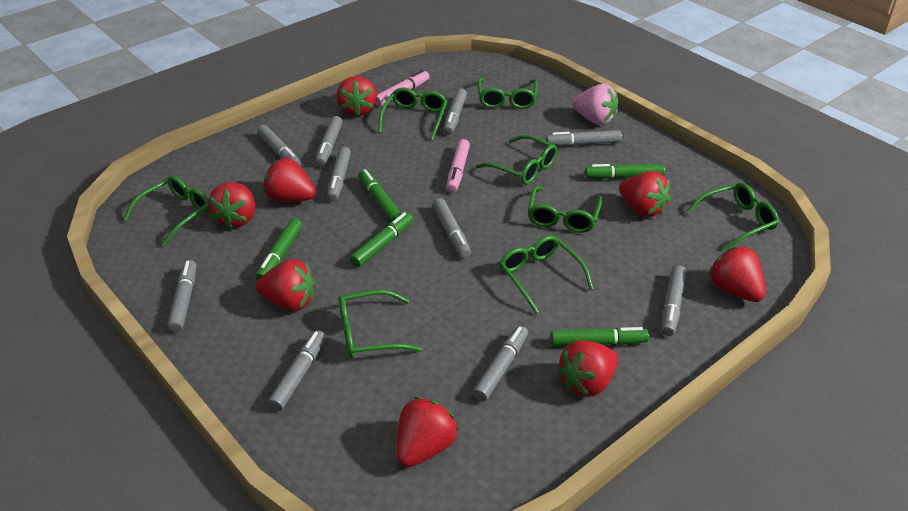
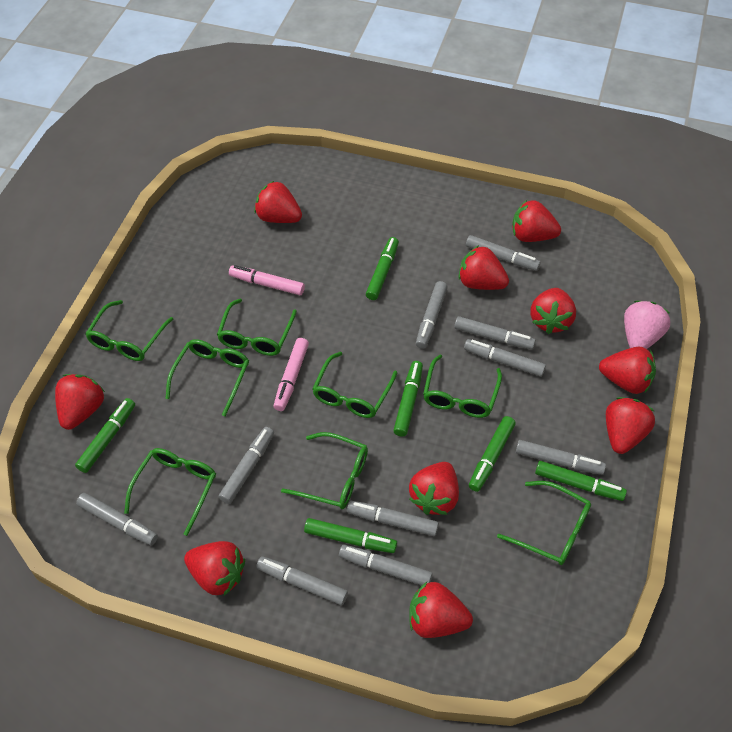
green marker: [256,219,302,280] [350,212,413,267] [358,169,401,222] [551,327,649,346] [585,164,665,179] = 5 -> [75,398,135,473] [304,518,397,553] [366,237,399,300] [393,361,423,437] [469,416,516,492] [535,461,627,501] = 6
red strawberry: [208,182,255,229] [256,259,315,311] [263,158,316,202] [337,76,377,117] [396,397,458,467] [557,340,618,397] [619,171,671,217] [708,247,766,302] = 8 -> [55,374,105,430] [184,541,245,596] [254,181,302,223] [409,462,459,515] [409,582,473,638] [459,245,509,290] [512,200,561,242] [530,288,576,334] [599,347,656,394] [606,397,655,454] = 10

